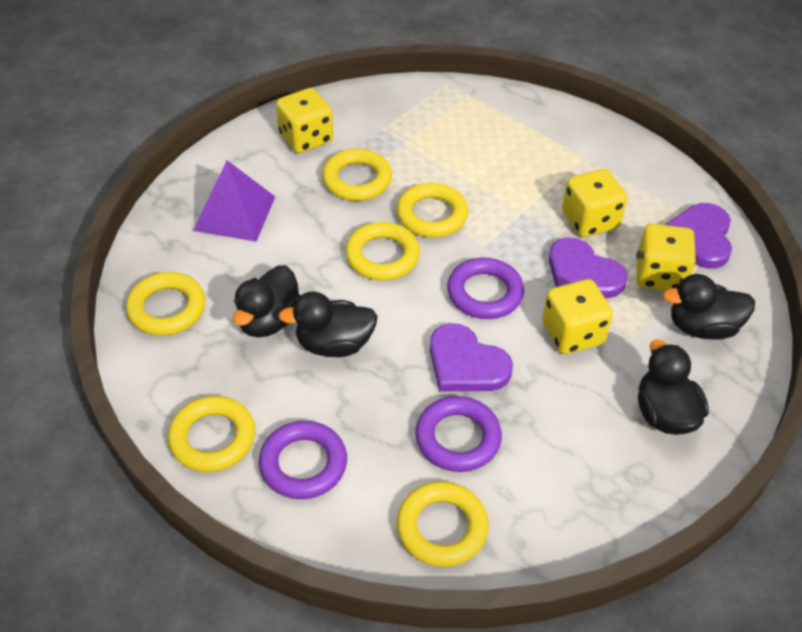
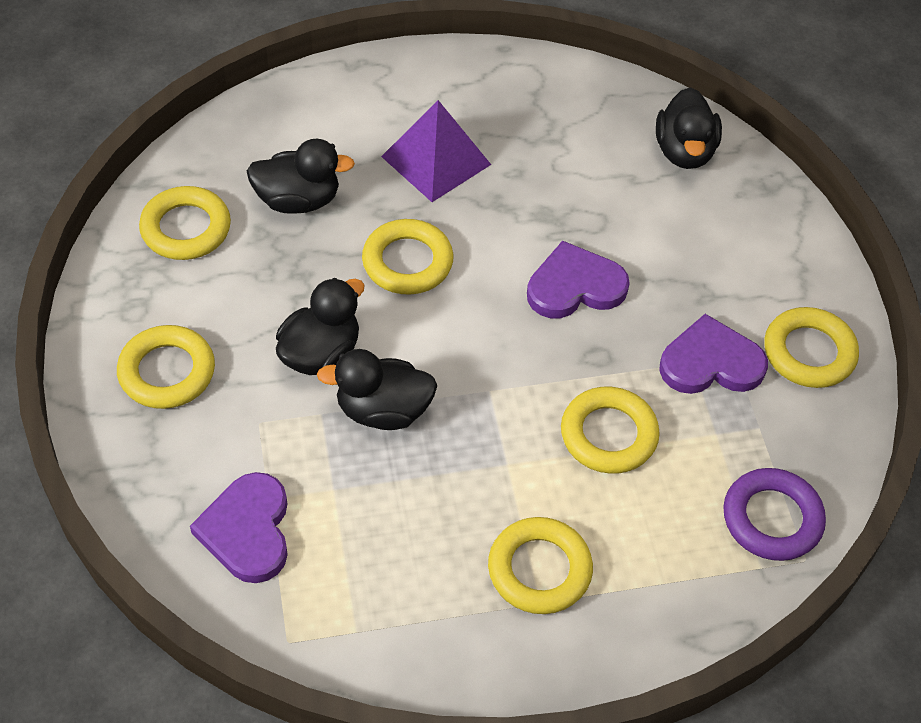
purple ring: [259,421,347,499] [415,396,502,472] [447,257,524,319] = 3 -> [723,468,826,561] = 1
yellow dice: [276,88,333,153] [542,279,613,354] [562,169,628,237] [636,224,696,291] = 4 -> none = 0

